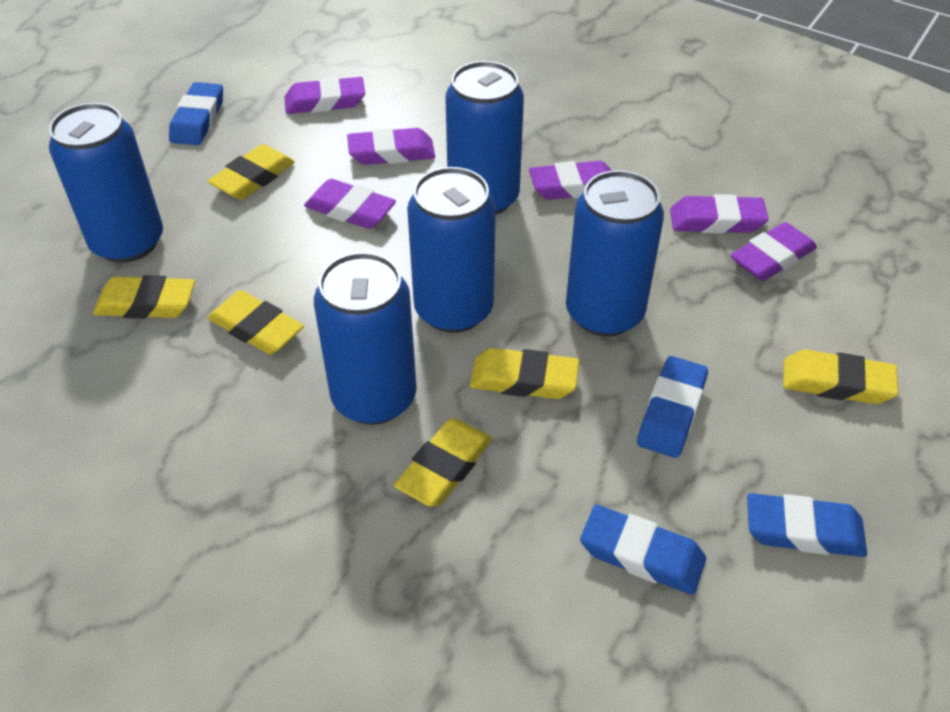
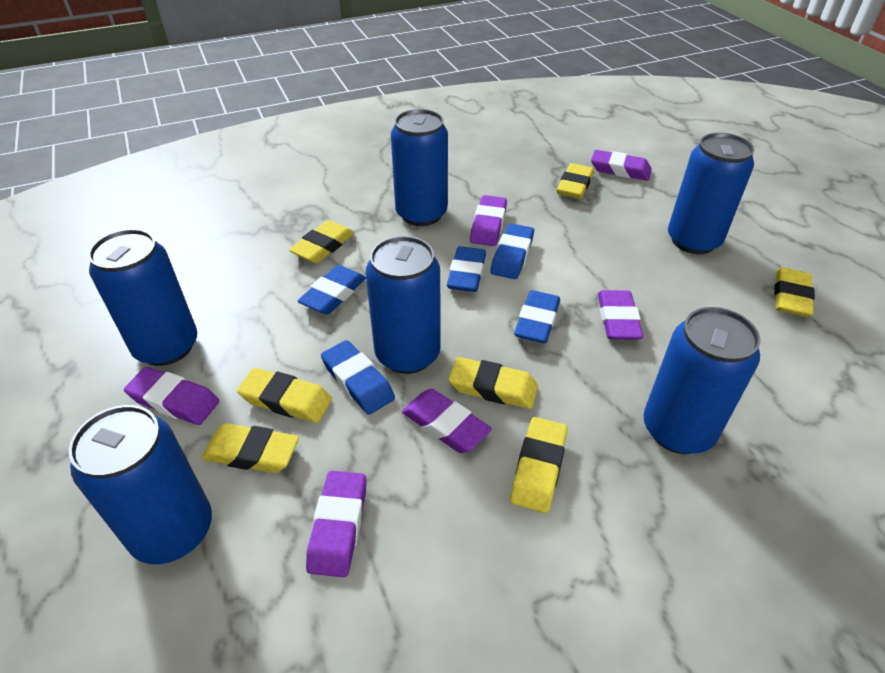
blue can: [49,103,163,263] [314,252,417,425] [407,167,496,333] [445,61,524,215] [566,170,664,337] = 5 -> [69,405,212,564] [88,229,197,366] [366,236,441,374] [391,109,448,226] [644,307,761,454] [668,133,754,254] = 6
blue eraser: [169,82,223,145] [580,505,706,595] [637,356,708,458] [747,493,867,557] = 4 -> [298,265,366,314] [321,340,395,415] [447,246,486,292] [490,223,534,279] [514,290,560,343] = 5
yellow eraser: [93,275,195,319] [208,144,295,200] [208,290,304,355] [394,419,492,507] [470,348,579,399] [783,350,898,404] = 6 -> [201,423,299,473] [237,368,332,423] [289,220,354,263] [448,357,538,409] [510,417,568,513] [557,163,594,199] [774,267,815,317] = 7

